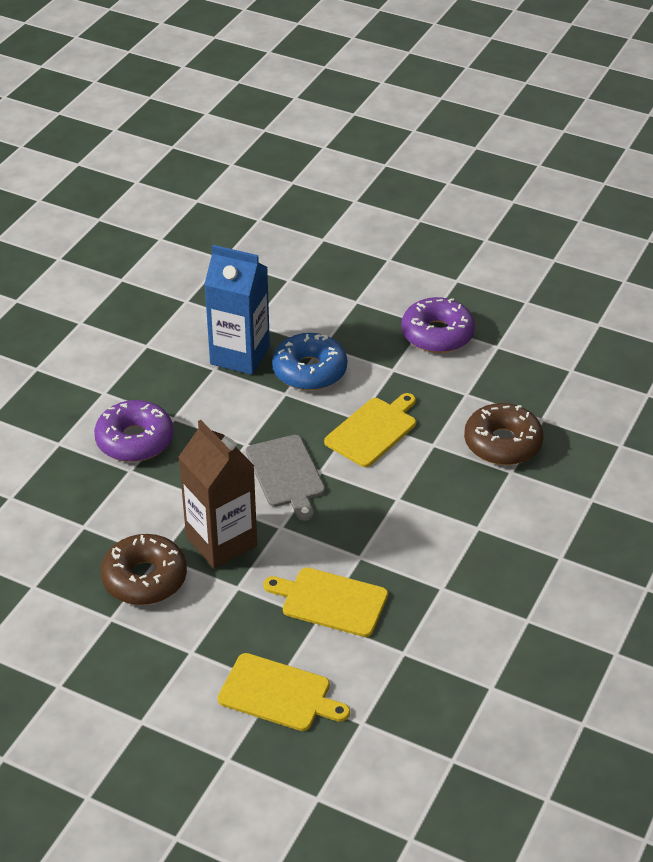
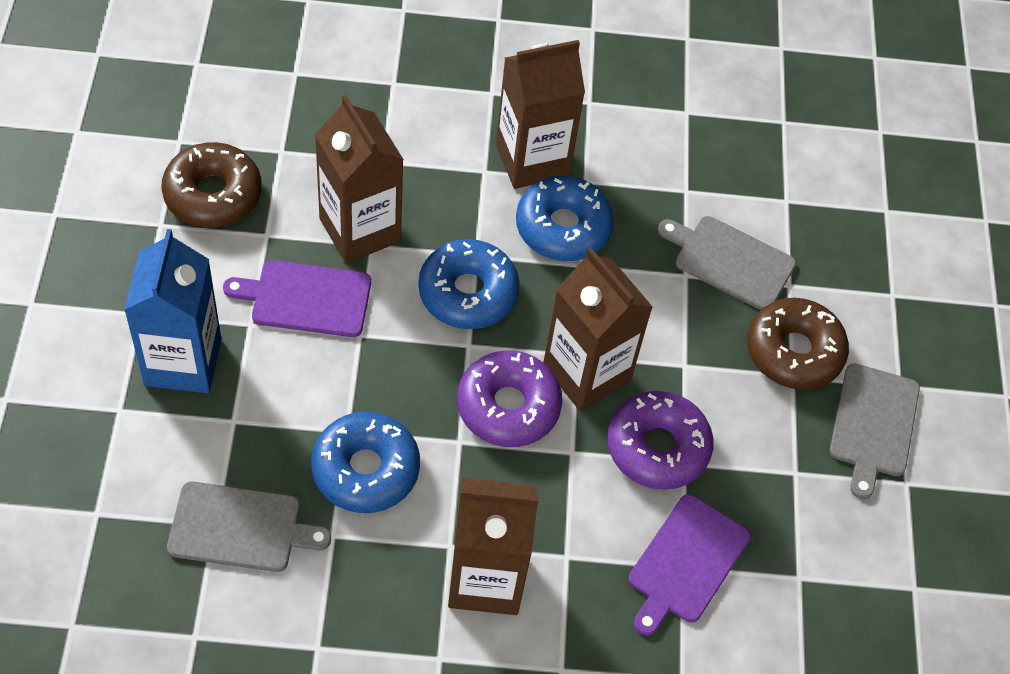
blue donut: [272,333,347,391] = 1 -> [311,412,420,513] [418,239,520,329] [516,176,614,261] = 3
brown carton: [179,420,257,569] = 1 -> [315,95,404,263] [448,478,539,615] [496,40,585,189] [543,248,653,411] = 4
grey cutting board: [246,435,325,521] = 1 -> [167,481,331,572] [658,216,796,310] [830,363,920,499] = 3
purple cutting board: none = 0 -> [223,260,371,337] [628,494,750,636] = 2
yellow cutting board: [218,653,350,731] [263,567,388,637] [324,393,416,467] = 3 -> none = 0

